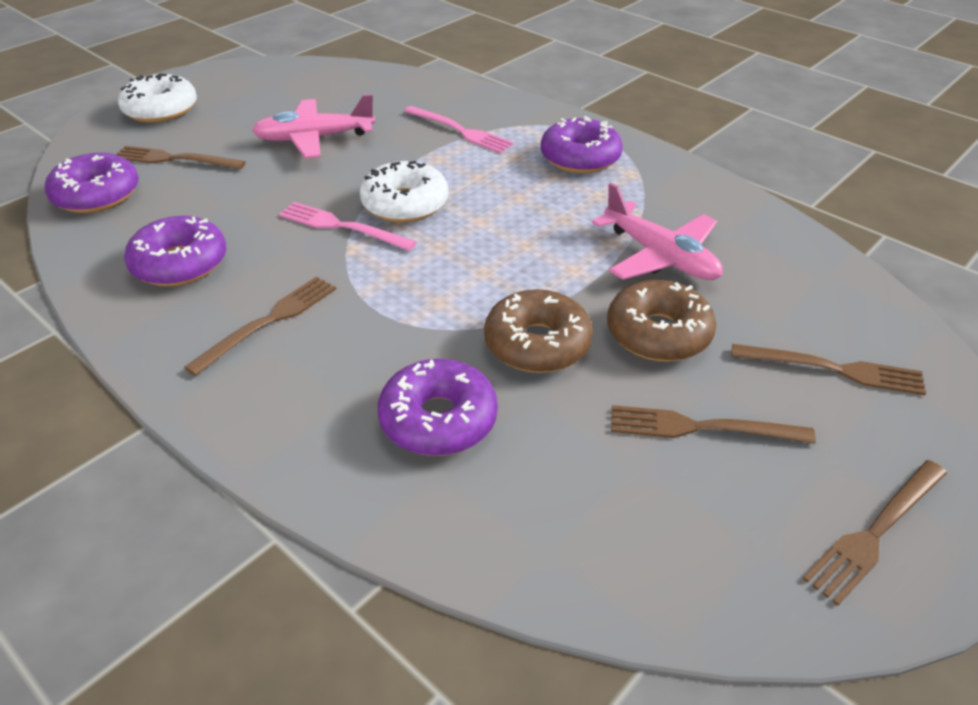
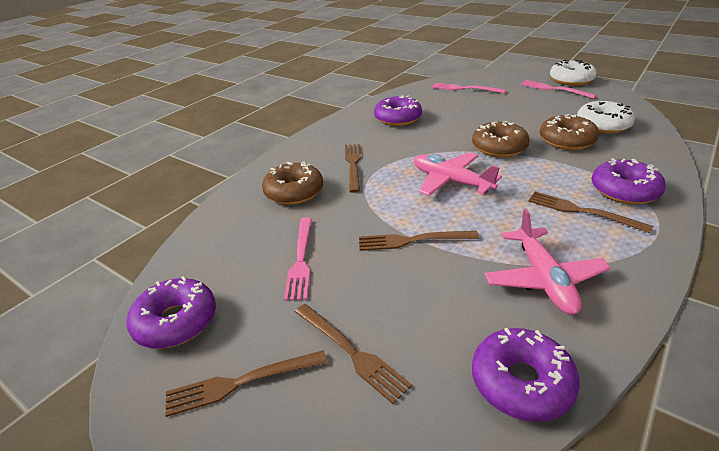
brown donut: [484,289,593,373] [607,280,716,362] = 2 -> [262,161,323,205] [472,121,530,157] [540,114,599,150] = 3
pink fork: [279,202,417,251] [404,106,514,153] = 2 -> [284,217,312,301] [432,83,506,93] [520,80,597,99] = 3

